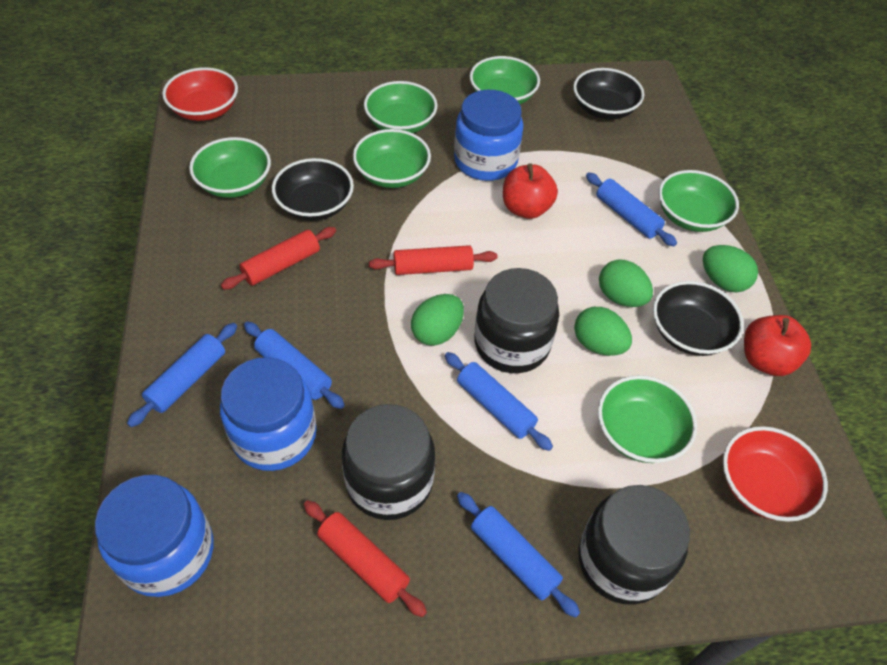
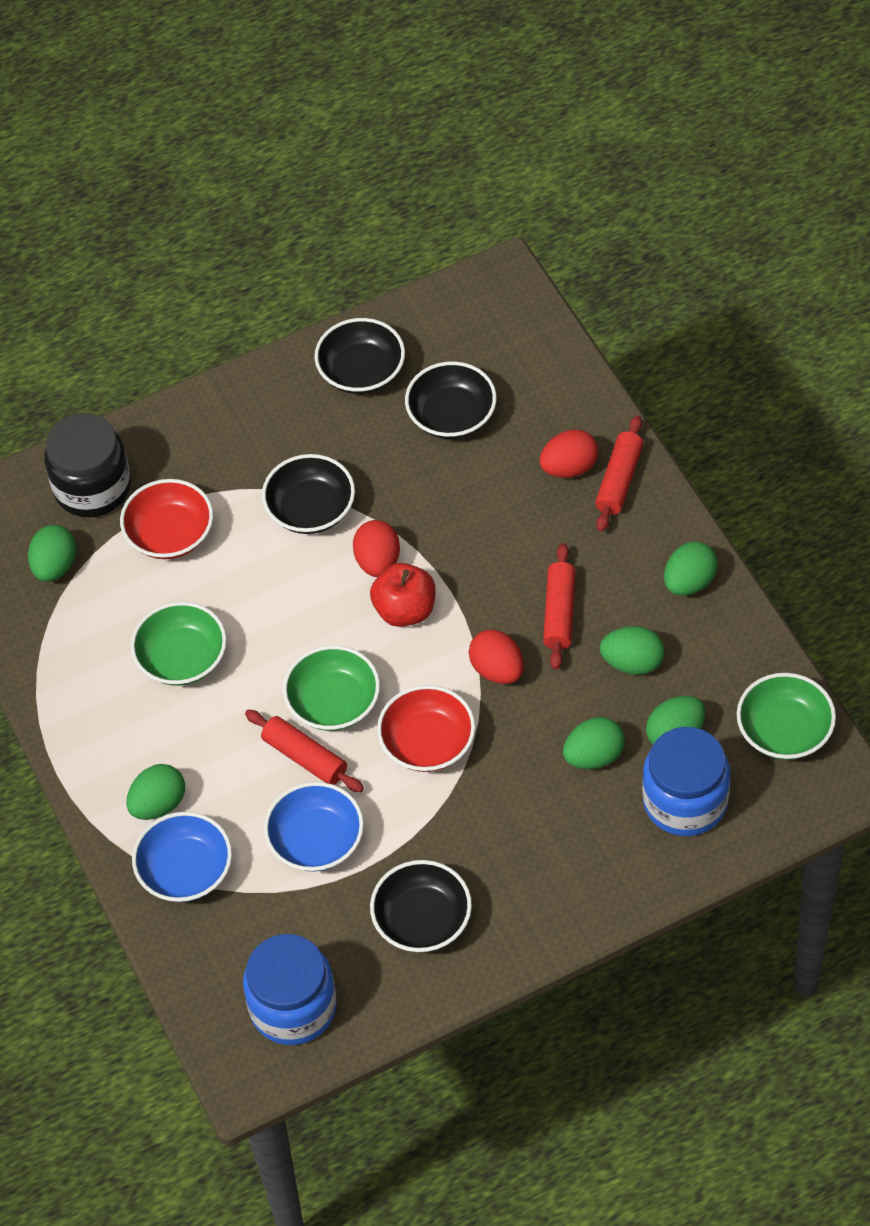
black bowl: [272,158,354,221] [573,68,645,120] [653,281,744,356] = 3 -> [262,454,355,534] [314,318,405,394] [370,860,472,952] [405,361,497,439] = 4
black jar: [342,404,435,520] [474,268,559,373] [578,485,690,605] = 3 -> [44,413,131,517] = 1
blue bowl: none = 0 -> [132,812,232,902] [264,782,364,872] = 2
blue jar: [95,475,214,597] [220,357,317,471] [454,90,523,181] = 3 -> [243,934,337,1045] [642,727,730,836] = 2
blue rolling pin: [127,323,237,427] [244,321,345,409] [445,352,553,451] [457,492,580,618] [586,172,677,246] = 5 -> none = 0
green bowl: [189,137,271,198] [353,129,431,188] [364,81,438,133] [470,56,540,104] [598,375,697,463] [659,170,739,232] = 6 -> [131,602,227,686] [283,645,380,731] [737,673,836,760] = 3
green egg: [411,294,464,346] [574,307,632,356] [599,260,653,307] [703,245,758,292] = 4 -> [28,525,76,582] [126,764,185,820] [563,717,625,769] [600,626,664,675] [646,696,705,745] [664,542,718,596] = 6
red apple: [503,163,558,219] [744,315,811,376] = 2 -> [370,563,436,627] = 1
red egg: none = 0 -> [353,520,400,577] [469,629,524,684] [540,429,598,478] = 3

